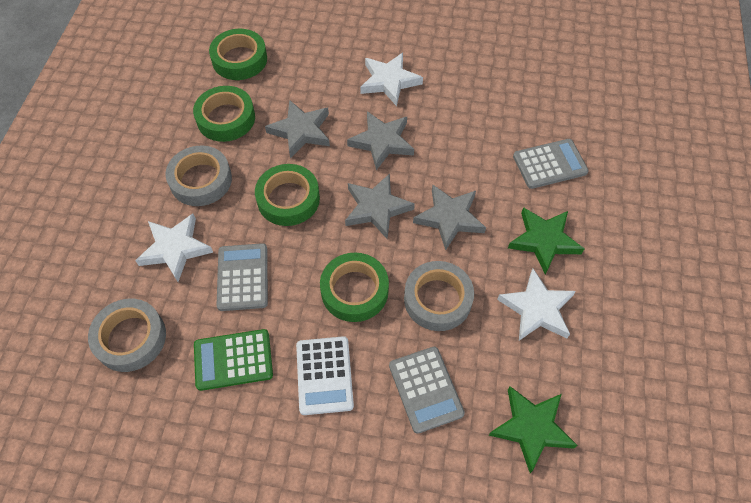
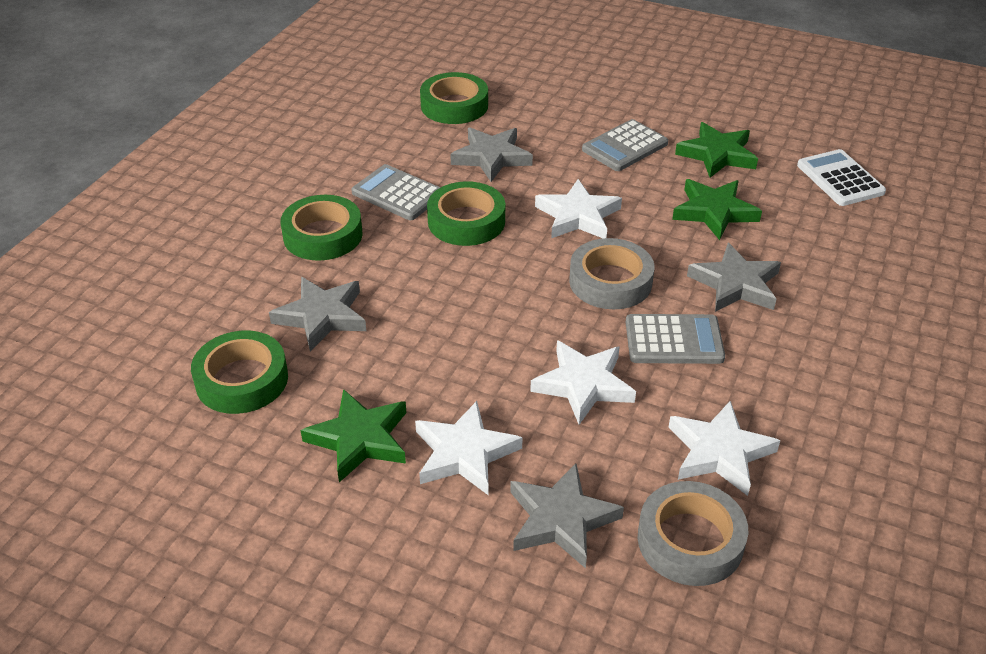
green calculator: [194,329,273,391] = 1 -> none = 0
green star: [489,386,578,473] [508,207,584,275] = 2 -> [300,389,406,482] [672,179,762,240] [675,122,758,178] = 3
grey tape: [88,299,166,372] [165,146,232,206] [404,261,474,331] = 3 -> [569,238,654,309] [638,481,748,586] = 2
white star: [135,214,213,282] [360,53,423,106] [497,269,576,341] = 3 -> [415,401,523,496] [530,340,636,425] [535,179,622,238] [668,401,780,496] = 4

